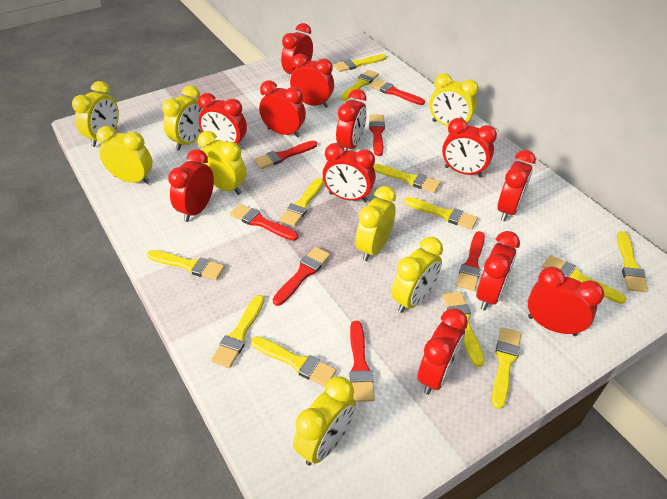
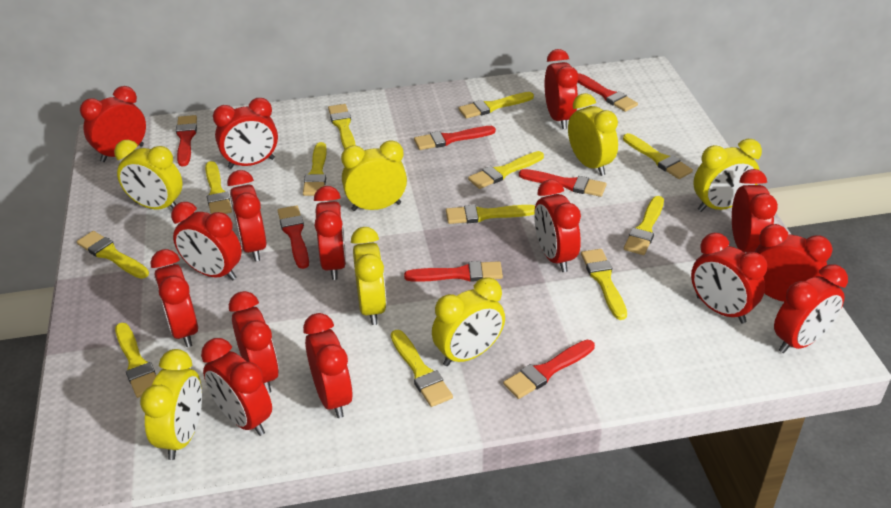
red clock: [168,149,214,222] [198,93,247,149] [259,81,306,137] [281,23,313,81] [290,54,334,108] [322,143,376,202] [336,89,367,150] [418,308,468,395] [442,118,497,177] [476,231,520,311] [497,150,536,221] [528,267,604,336] = 12 -> [80,86,146,162] [150,249,198,347] [171,202,242,281] [201,338,272,436] [213,98,278,169] [227,170,266,261] [229,291,279,393] [303,313,353,418] [314,186,346,280] [534,179,581,272] [545,49,578,129] [691,233,767,323] [732,169,778,253] [755,224,832,302] [774,264,848,353] = 15
yellow clock: [72,81,119,147] [96,126,153,184] [162,85,204,151] [198,131,247,195] [293,376,356,465] [356,186,396,261] [391,237,443,313] [430,73,479,126] = 8 -> [114,140,183,210] [140,349,202,460] [341,140,407,211] [351,227,386,325] [432,278,505,366] [568,93,618,176] [693,139,762,212] = 7

